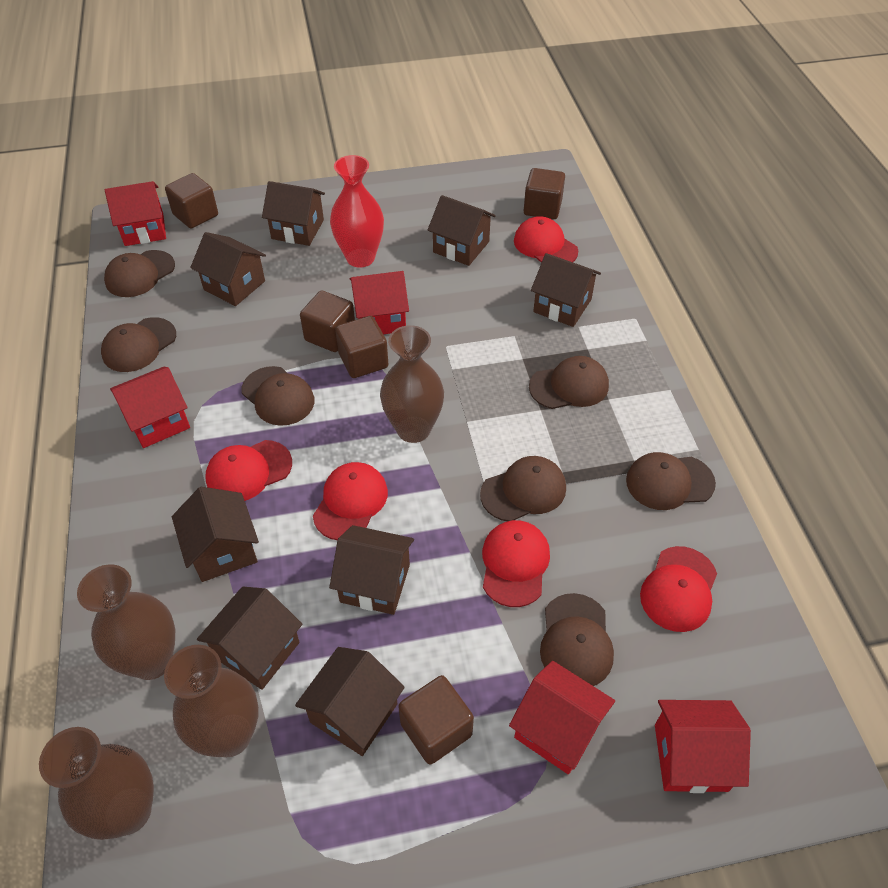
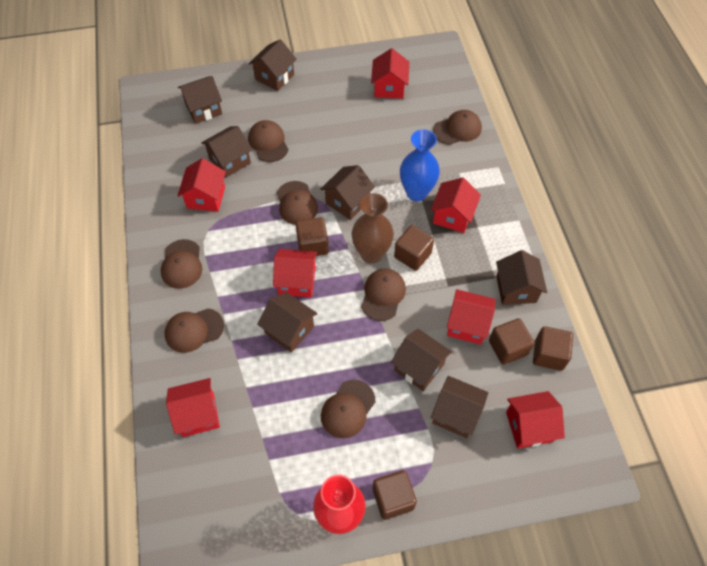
blue vase: none = 0 -> [400,129,440,201] = 1
brown vase: [39,727,154,840] [77,564,175,680] [164,645,259,757] [380,325,444,443] = 4 -> [351,193,394,264] = 1
red cap: [205,440,292,501] [313,462,388,540] [482,520,550,607] [514,216,578,263] [640,546,717,632] = 5 -> none = 0
red house: [105,181,166,246] [110,367,190,448] [350,271,409,334] [509,661,615,774] [655,700,751,793] = 5 -> [166,378,220,437] [177,158,226,212] [273,249,317,297] [371,48,409,99] [431,178,481,233] [447,289,495,345] [506,391,565,449] = 7

